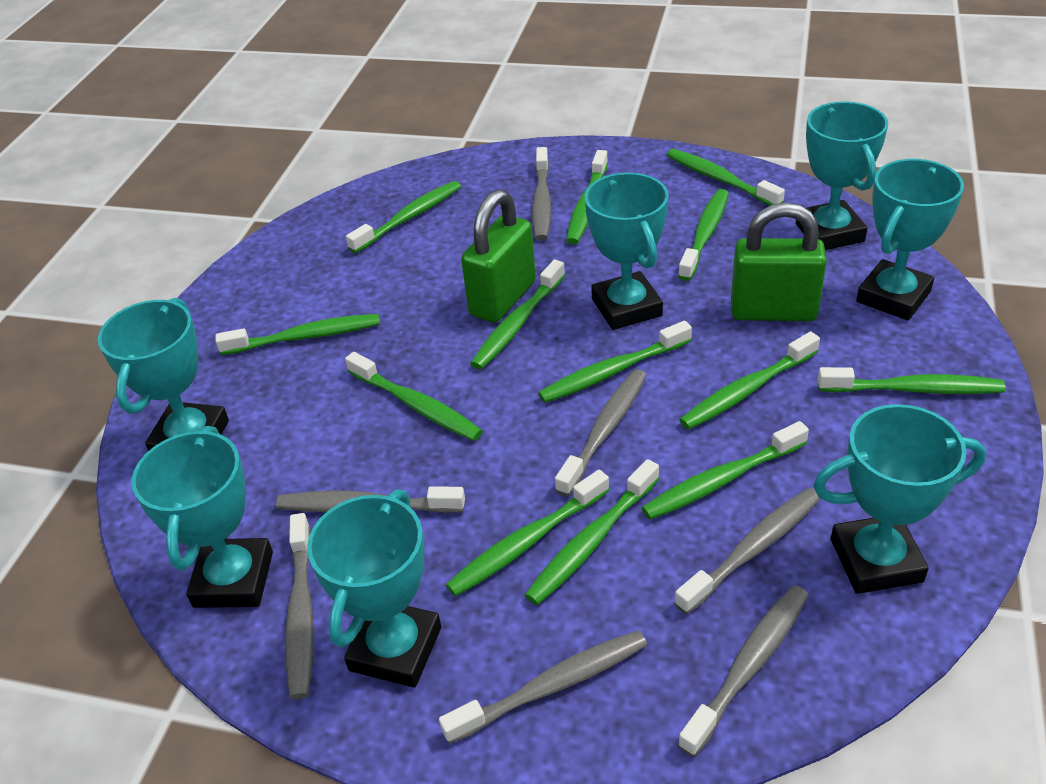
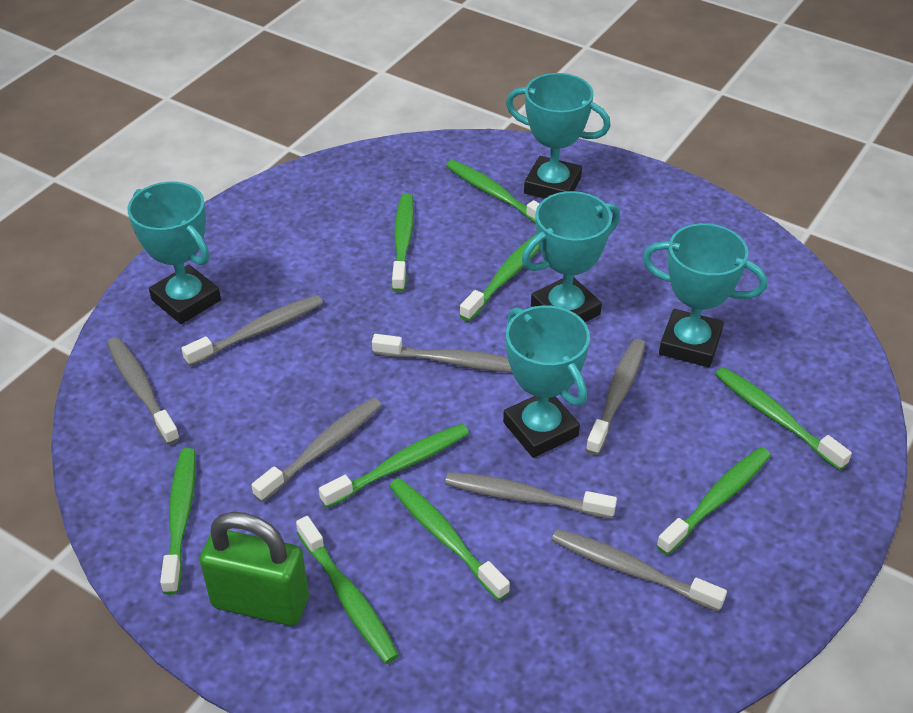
green padlock: [461,190,536,323] [731,202,827,321] = 2 -> [200,512,309,626] = 1
green toothbrush: [216,314,380,355] [345,352,483,441] [346,181,461,253] [446,470,609,597] [470,260,565,369] [525,459,659,605] [538,321,692,403] [566,150,608,244] [642,421,809,520] [667,149,785,206] [678,189,729,281] [680,332,820,429] [818,367,1006,394] = 13 -> [160,448,196,595] [296,516,399,664] [319,424,469,508] [389,478,510,601] [392,194,414,292] [446,160,540,223] [459,234,540,321] [656,447,771,555] [715,367,852,470] = 9
turquoise trophy: [98,298,229,451] [131,426,273,608] [307,489,441,688] [585,172,669,330] [796,101,888,250] [813,404,986,594] [856,159,964,320] = 7 -> [127,182,221,324] [503,305,590,458] [506,73,611,199] [522,191,620,322] [643,223,767,367] = 5

